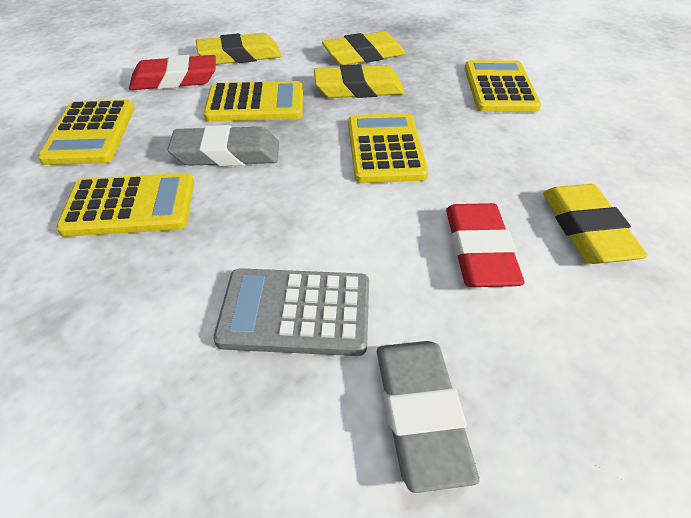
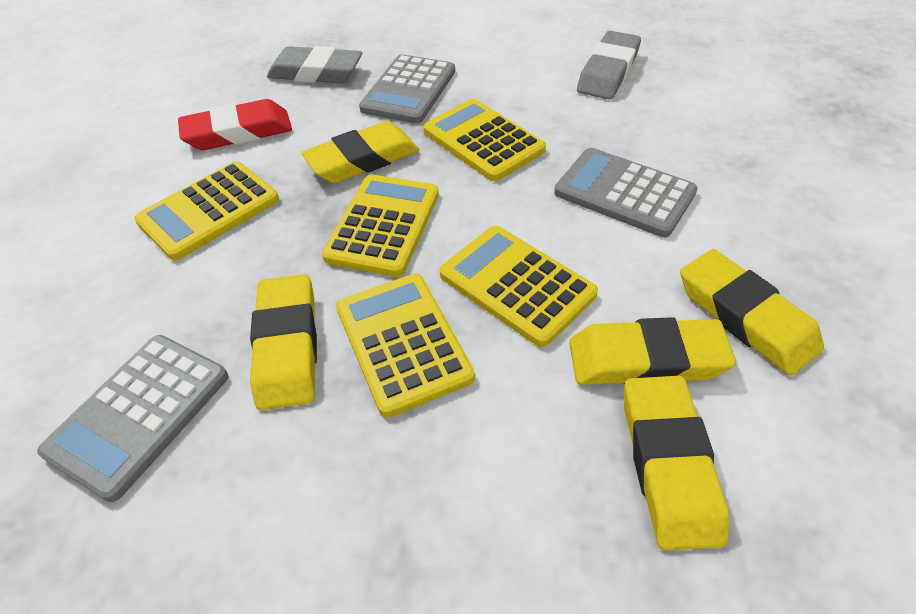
grey calculator: [213,268,369,356] = 1 -> [37,335,228,502] [359,54,455,123] [554,148,698,237] = 3
red eraser: [129,55,216,90] [446,203,524,287] = 2 -> [178,99,292,150] = 1
yellow eraser: [196,33,281,65] [314,64,405,98] [322,31,406,65] [543,184,648,264] = 4 -> [250,274,317,410] [301,121,419,183] [569,317,736,385] [624,376,729,551] [680,249,824,376] = 5

